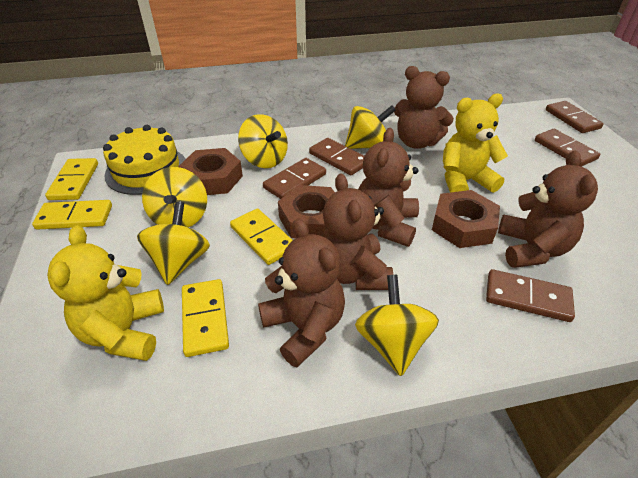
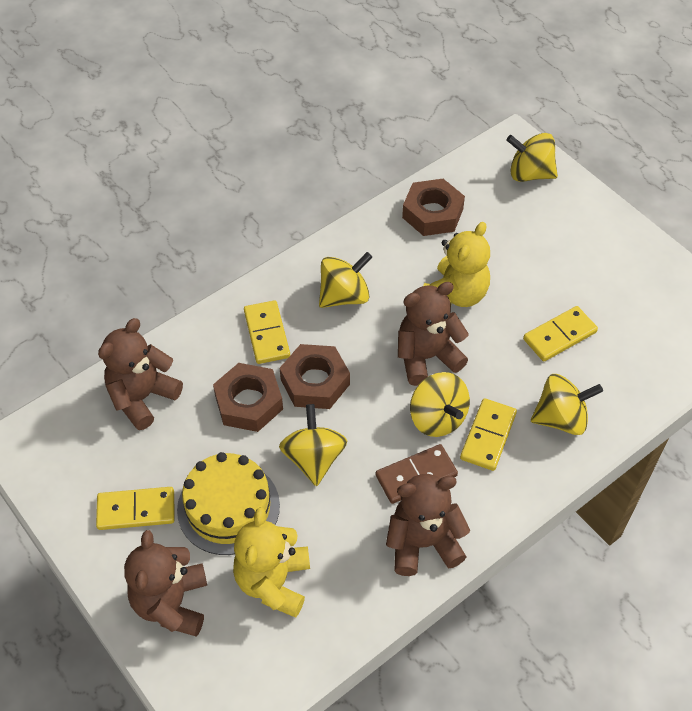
brown domino: [263,158,326,199] [309,138,364,175] [486,269,575,322] [535,129,600,167] [546,101,604,133] = 5 -> [376,444,458,504] = 1
brown teddy bear: [258,219,345,367] [322,174,393,290] [358,128,419,247] [394,66,454,149] [498,150,598,268] = 5 -> [98,318,183,430] [124,530,207,637] [386,474,470,576] [398,282,469,386] = 4

